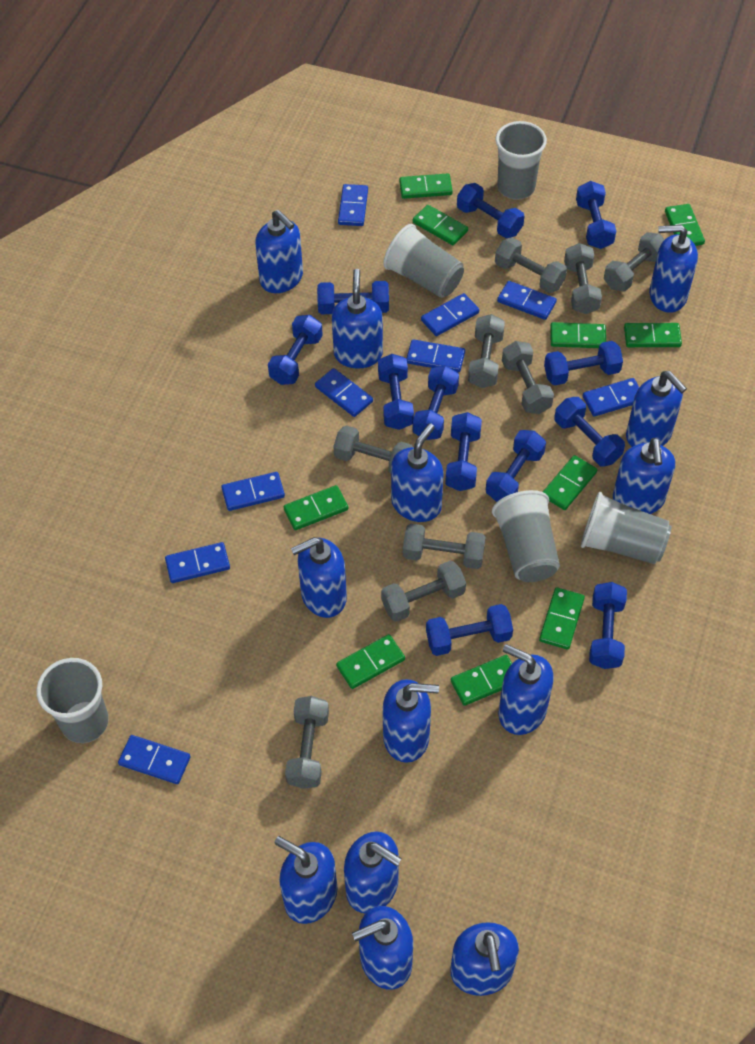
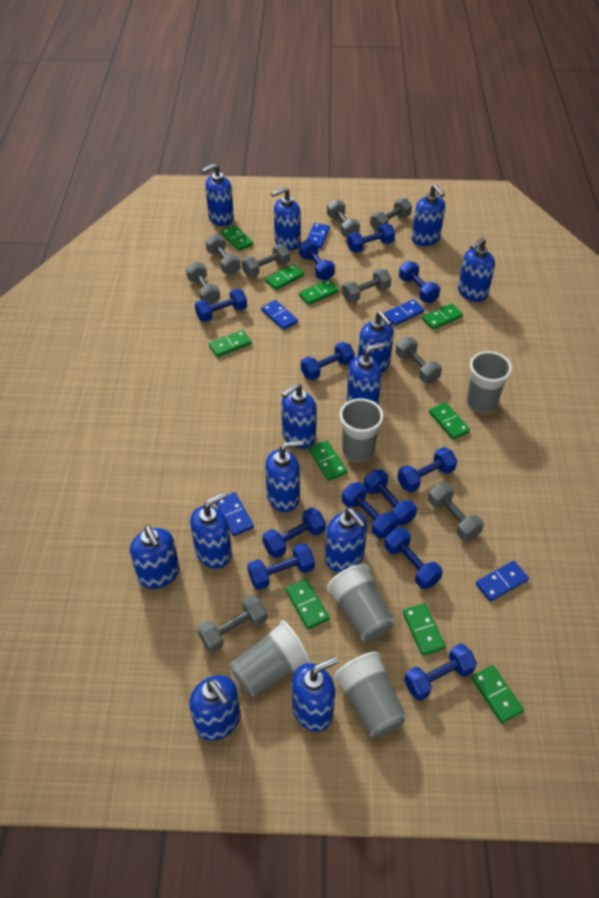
blue domino: [118,735,191,784] [165,542,230,583] [221,472,285,511] [315,368,373,417] [338,184,368,226] [406,339,465,372] [421,293,479,336] [497,281,557,320] [583,378,639,416] = 9 -> [215,492,254,536] [261,300,298,330] [307,223,330,249] [384,299,424,326] [476,561,529,602] = 5

